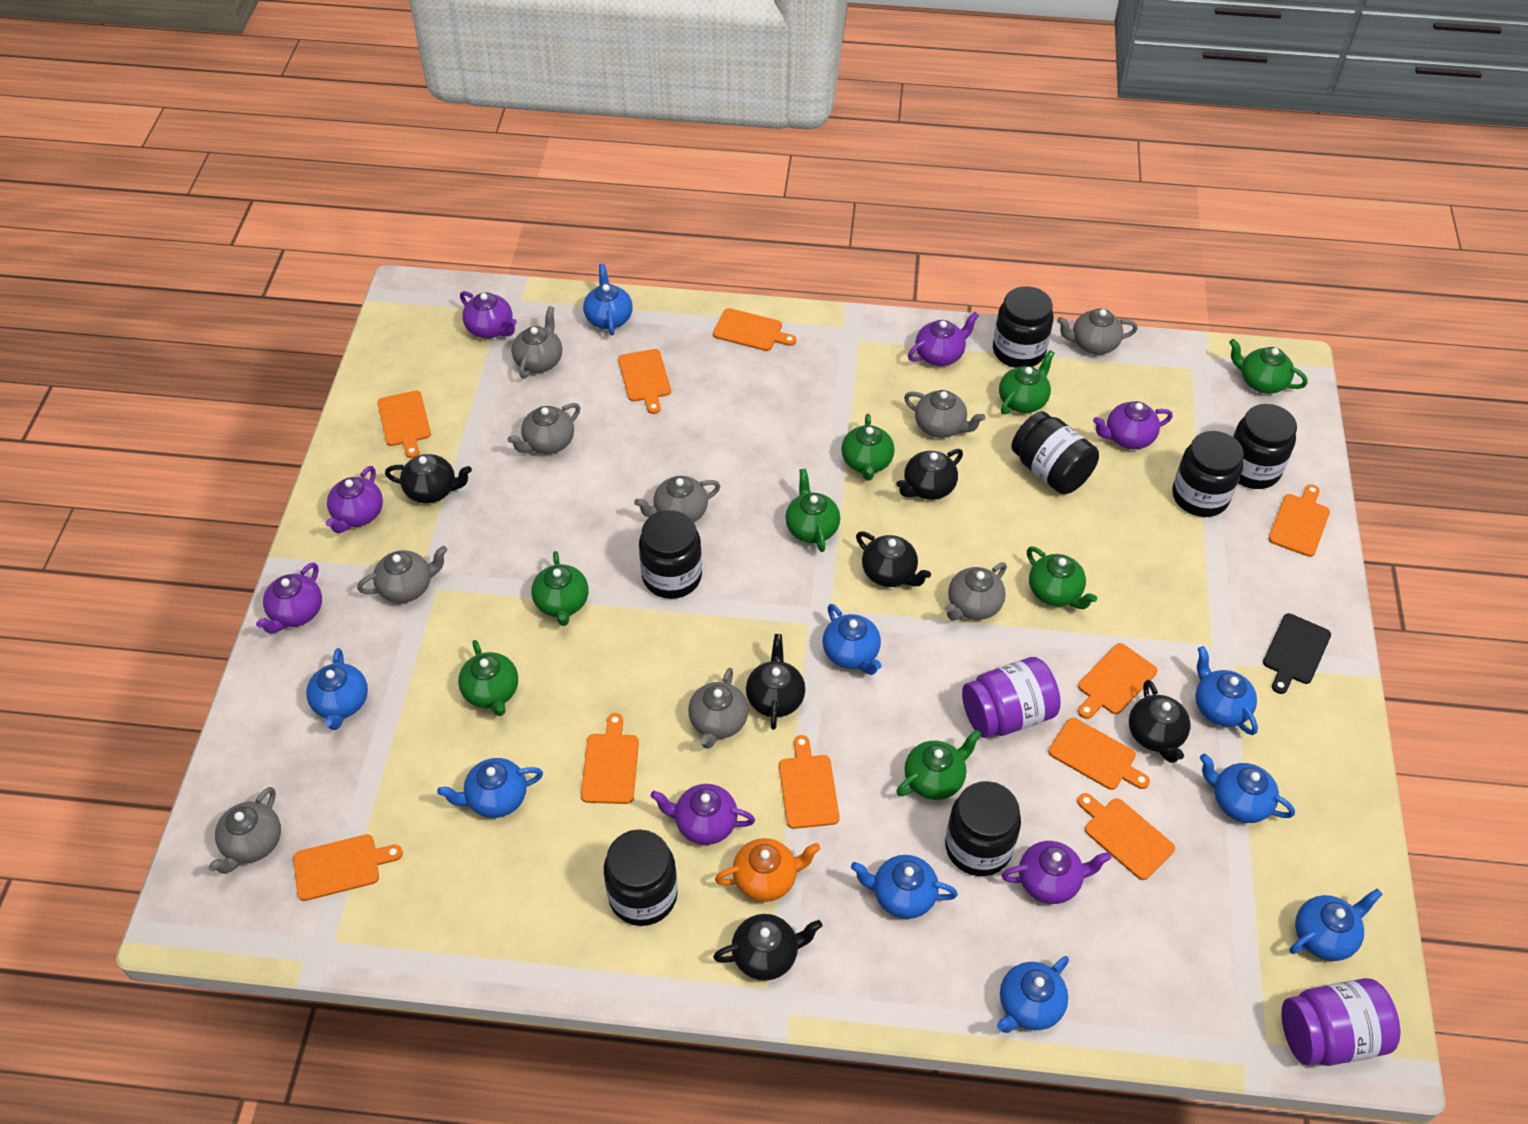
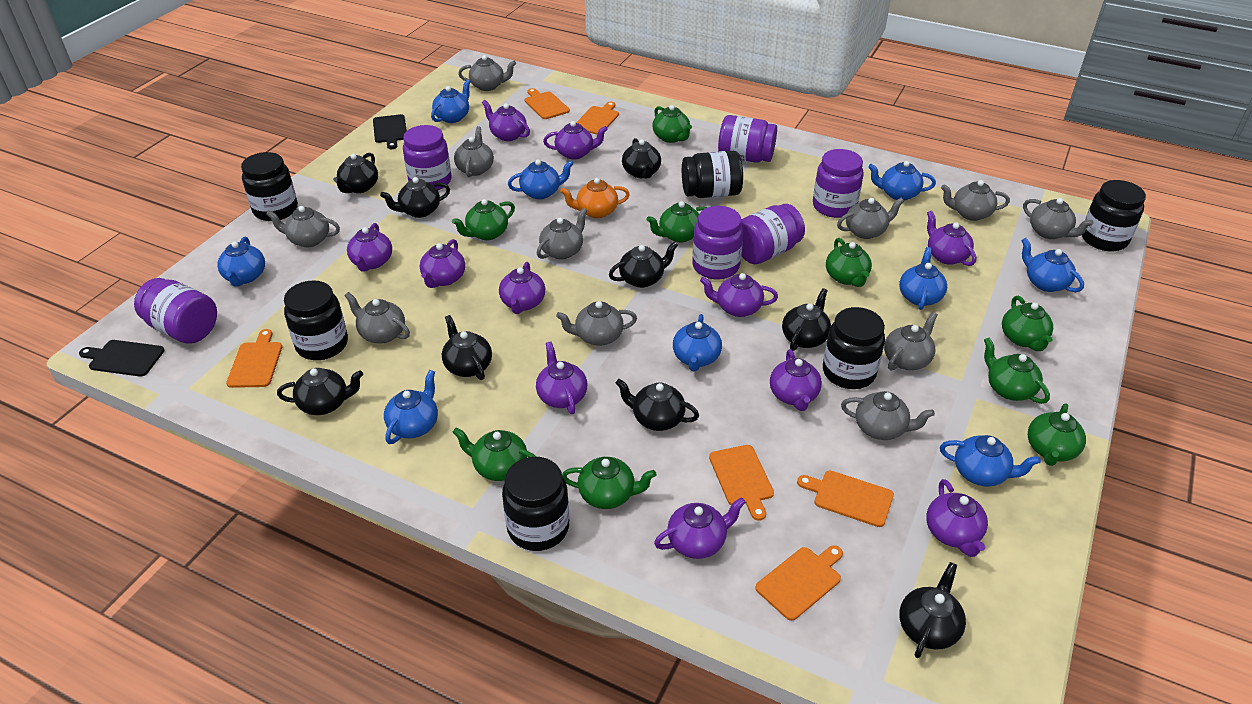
black cutting board: [1263,613,1331,694] = 1 -> [79,340,165,377] [373,114,407,149] = 2
black jar: [604,829,678,926] [639,510,702,599] [945,781,1021,876] [993,286,1054,368] [1011,411,1099,494] [1172,431,1244,517] [1233,404,1297,489] = 7 -> [241,152,298,221] [284,280,348,360] [502,457,569,551] [682,151,743,198] [823,307,885,389] [1082,180,1146,251] = 6
black teapot: [385,454,472,503] [713,914,822,981] [746,634,805,730] [856,531,931,587] [896,449,963,500] [1129,680,1190,763] = 6 -> [277,368,363,415] [333,153,378,193] [380,177,450,218] [442,315,492,380] [609,242,678,288] [616,379,699,431] [622,138,661,179] [782,288,831,351] [899,562,966,658] = 9
green teapot: [458,640,518,716] [531,551,589,626] [785,468,840,552] [841,414,895,481] [896,730,981,800] [999,350,1054,414] [1027,547,1097,609] [1229,339,1308,394] = 8 -> [452,199,515,240] [452,427,536,481] [562,457,656,509] [647,201,707,243] [653,105,692,143] [826,238,872,287] [984,338,1050,404] [1002,296,1053,351] [1028,403,1086,466] = 9
grey teapot: [208,787,281,874] [357,546,447,603] [507,403,580,454] [512,306,562,379] [634,476,720,522] [688,668,748,749] [904,390,985,438] [945,563,1007,620] [1057,309,1138,355] = 9 -> [266,206,340,247] [344,292,410,343] [454,126,494,177] [458,55,516,91] [537,208,587,259] [556,301,637,346] [837,198,904,239] [841,391,935,440] [884,312,938,371] [941,180,1010,221] [1023,198,1093,239] = 11
orange cutting board: [293,834,403,901] [377,390,431,458] [581,713,639,804] [618,349,671,414] [713,308,796,351] [779,735,840,829] [1048,718,1150,790] [1077,793,1175,880] [1078,643,1157,719] [1268,484,1330,557] = 10 -> [226,329,282,388] [525,88,570,119] [576,102,619,134] [709,445,774,521] [755,545,843,621] [797,471,894,527] = 6
purple jar: [962,657,1061,738] [1281,978,1400,1066] = 2 -> [134,278,217,344] [403,125,452,190] [692,206,743,279] [718,115,777,163] [741,204,805,264] [813,149,864,218] = 6
purple teapot: [256,563,322,634] [326,466,383,533] [460,291,517,338] [651,784,755,845] [908,312,979,366] [1002,841,1111,904] [1093,401,1173,449] = 7 -> [347,223,392,272] [420,239,465,288] [482,100,530,141] [499,262,545,314] [536,341,587,414] [543,121,608,160] [654,497,746,559] [700,273,778,317] [770,349,822,411] [926,479,988,557] [927,210,976,266] = 11

